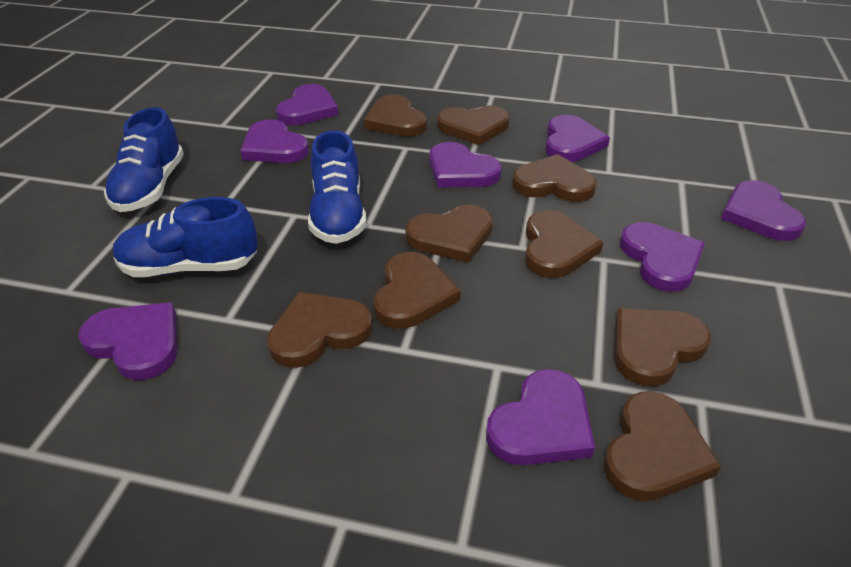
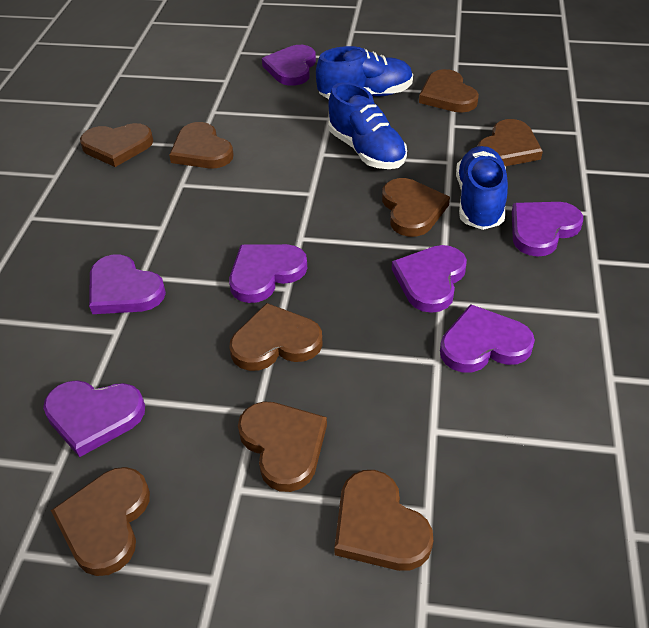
purple heart: [79,302,177,380] [240,119,309,163] [276,84,339,125] [429,142,502,188] [486,369,595,465] [545,115,610,162] [620,222,705,292] [721,180,806,241] = 8 -> [43,380,145,457] [89,254,166,314] [229,244,308,303] [262,45,316,86] [392,245,467,313] [440,304,535,373] [512,202,583,257] = 7

